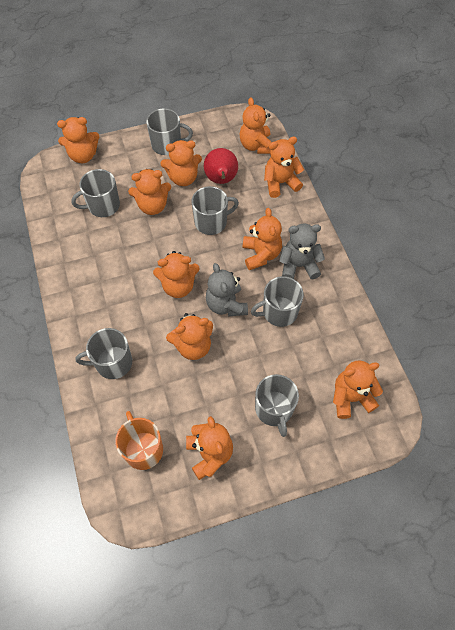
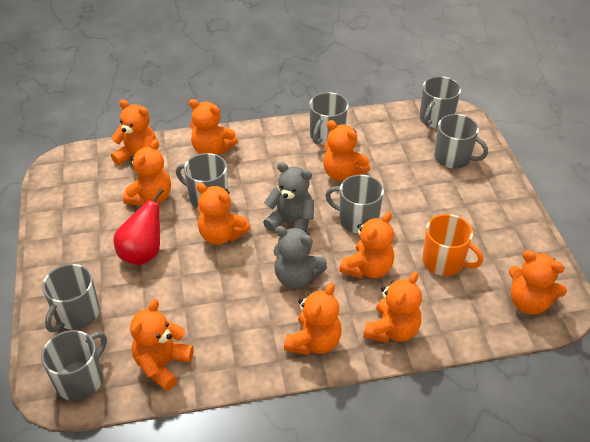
grey mug: [71,169,120,217] [75,328,132,379] [146,108,193,155] [192,186,239,235] [251,276,304,327] [255,374,299,437] = 6 -> [41,330,107,401] [42,264,100,332] [176,153,228,208] [309,92,349,145] [325,175,384,233] [420,76,461,128] [434,114,488,169] = 7

